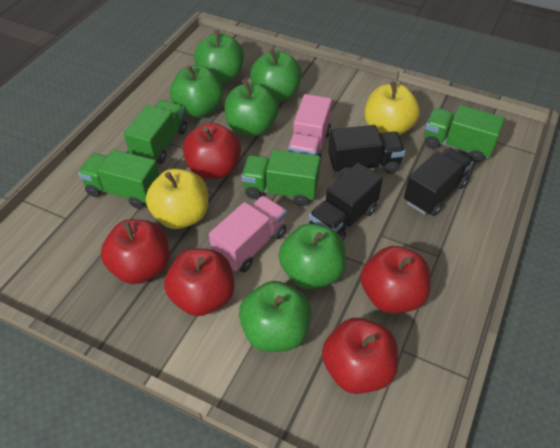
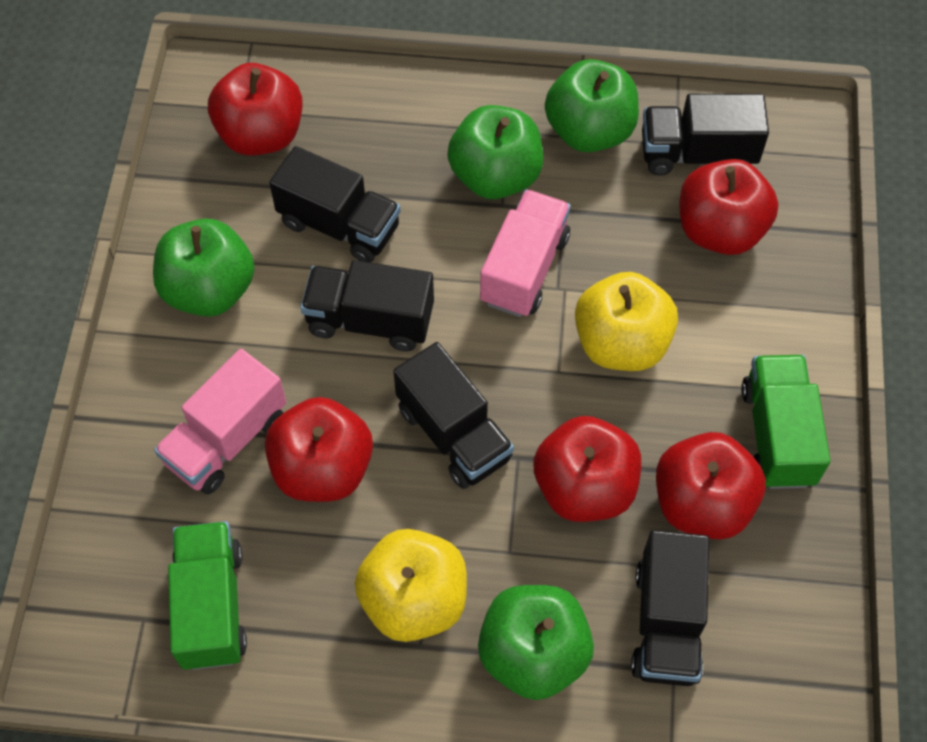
black truck: [309,163,383,241] [328,125,405,177] [404,148,473,216] = 3 -> [269,146,401,263] [300,260,434,352] [393,342,514,489] [631,530,709,686] [642,94,769,176] = 5
green apple: [170,65,223,118] [194,30,244,83] [224,81,279,136] [239,281,312,352] [250,49,302,102] [278,223,346,289] = 6 -> [153,218,255,317] [447,105,543,199] [478,585,594,700] [545,59,639,153] = 4
green truck: [78,150,159,209] [124,100,187,164] [242,150,320,206] [424,105,505,163] = 4 -> [168,521,247,670] [741,355,830,489] = 2

